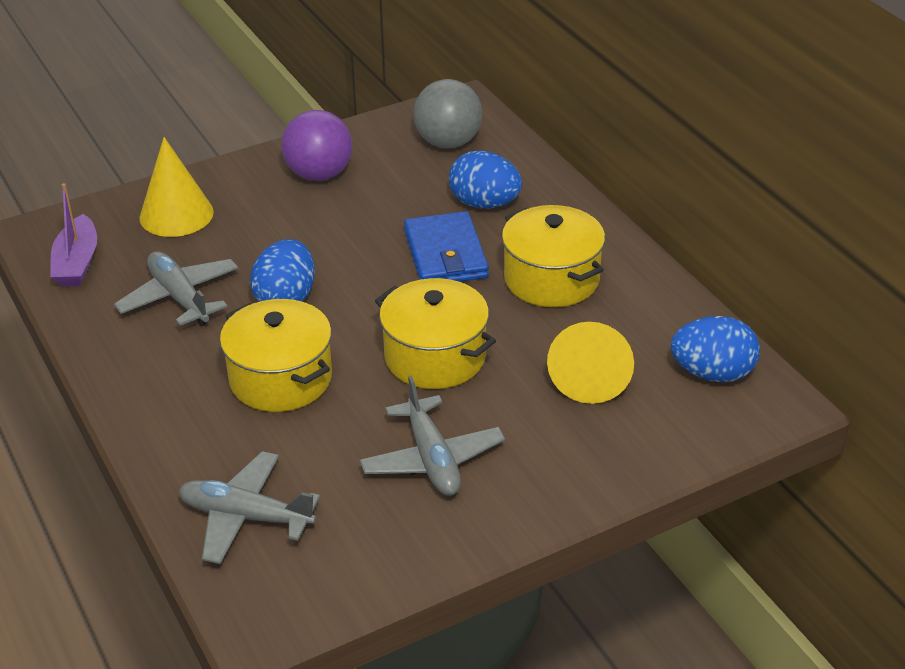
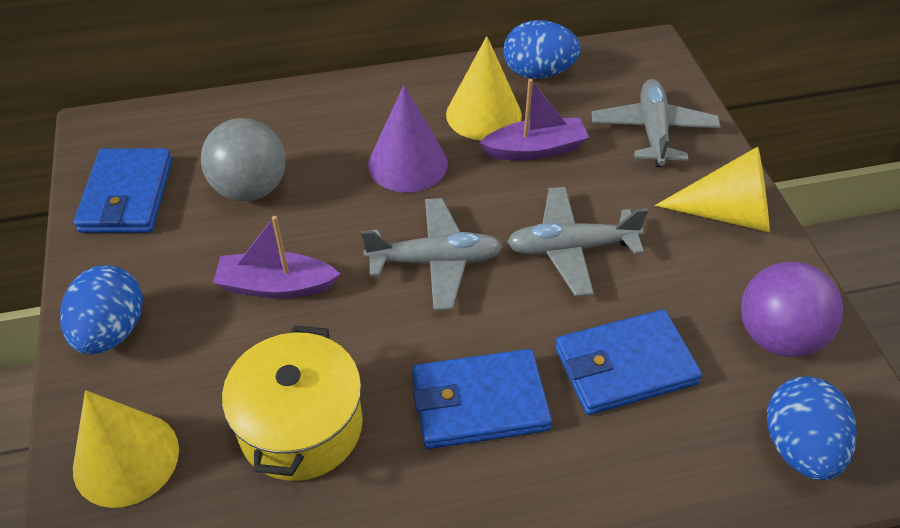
blue wallet: [404,211,489,282] = 1 -> [74,148,172,233] [412,349,552,449] [555,309,702,415] = 3
purple boat: [50,183,97,287] = 1 -> [213,216,340,299] [480,79,589,161] = 2
purple cone: none = 0 -> [368,85,448,193] = 1
yellow cone: [139,137,214,237] [547,322,634,404] = 2 -> [73,390,179,508] [446,36,522,140] [655,147,770,233] = 3
yellow pot: [220,299,332,412] [375,278,496,389] [502,205,605,307] = 3 -> [222,325,363,481] = 1

